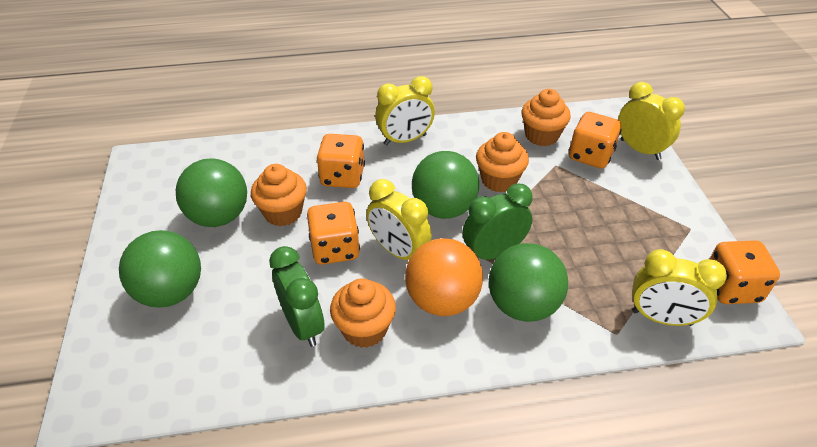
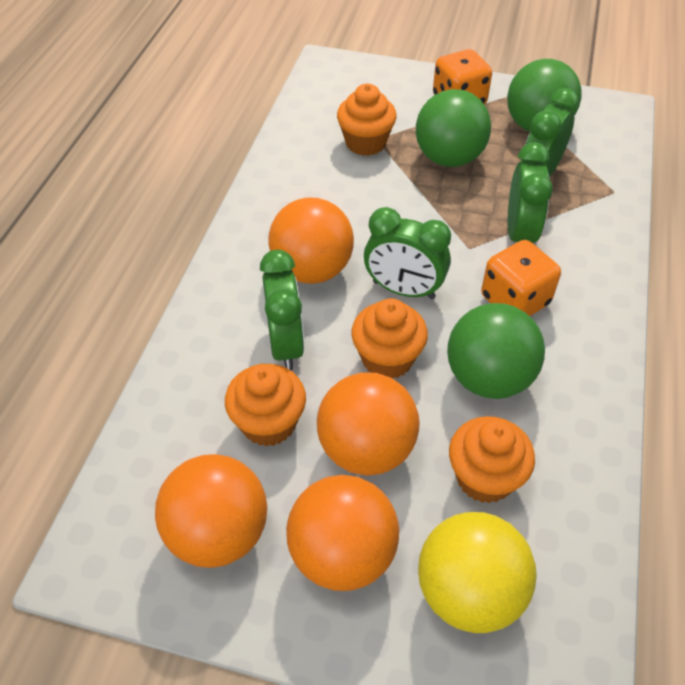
green ball: [119,230,201,308] [176,159,247,227] [412,151,479,219] [489,243,568,322] = 4 -> [416,89,491,167] [447,303,545,399] [507,59,582,132] = 3
green clock: [269,246,324,347] [462,183,533,260] = 2 -> [260,250,304,370] [364,207,451,299] [508,142,553,243] [521,88,579,177] = 4
orange ball: [405,238,483,316] = 1 -> [155,454,267,568] [268,197,354,284] [286,475,399,591] [317,373,420,476] = 4
orange dice: [307,202,360,265] [317,134,365,188] [569,112,622,168] [710,240,780,304] = 4 -> [433,49,492,105] [481,240,561,316] = 2
yellow ball: none = 0 -> [418,512,537,633] = 1
yellow clock: [366,179,432,260] [375,76,435,145] [618,82,685,160] [632,249,727,326] = 4 -> none = 0

